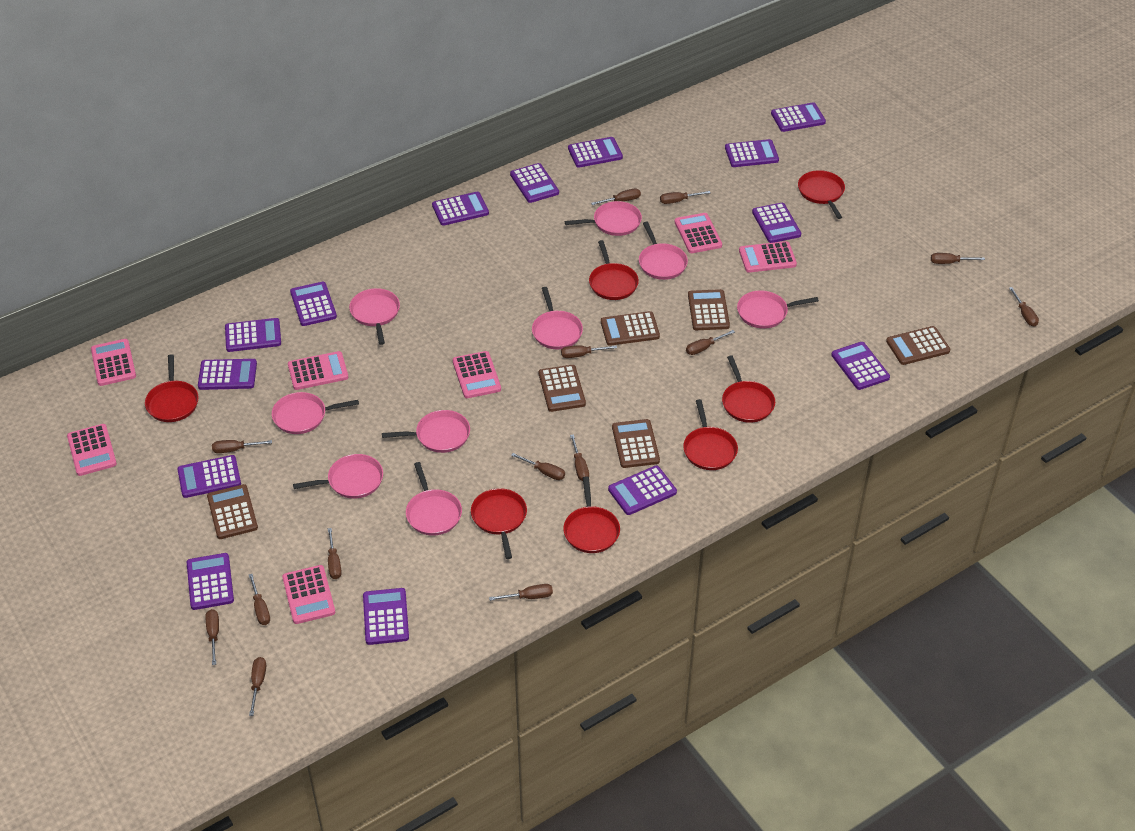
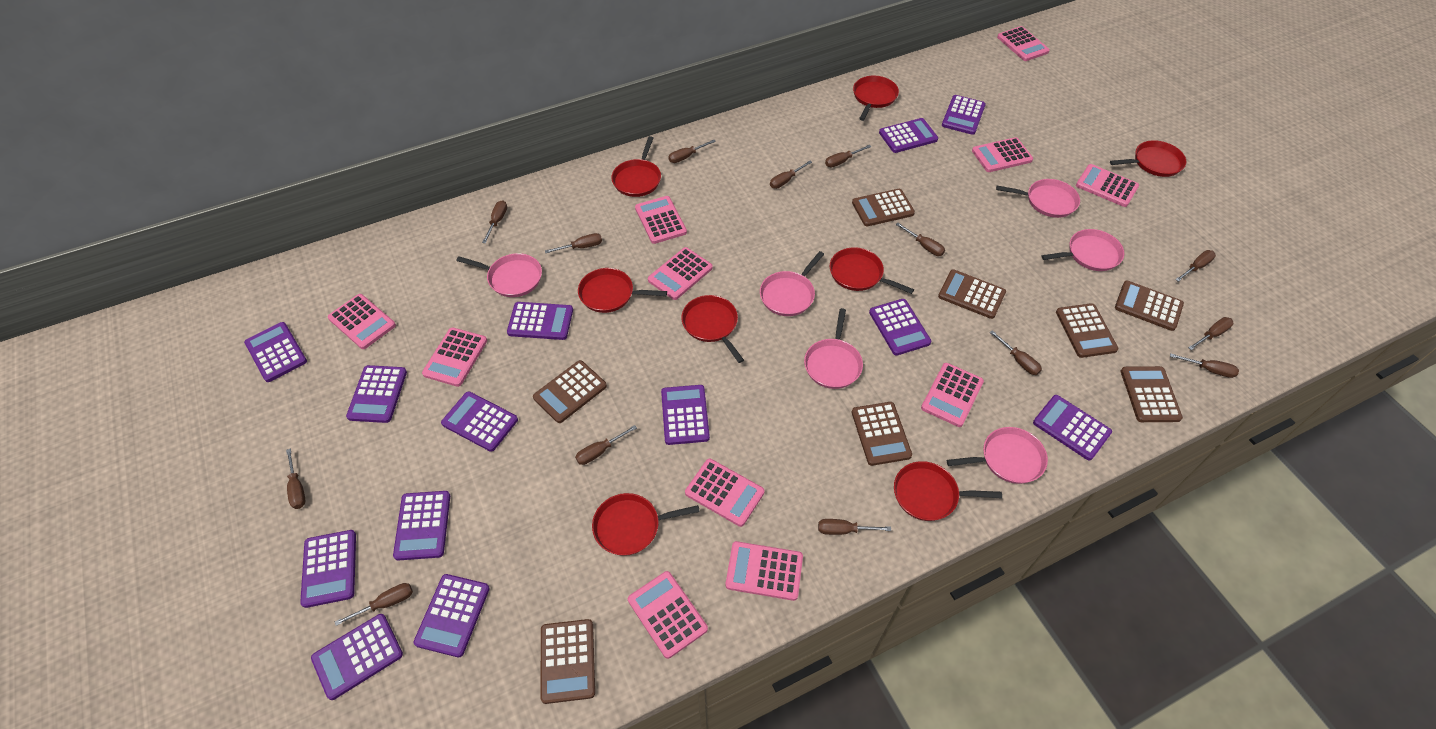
brown calculator: [207,484,258,539] [539,365,586,412] [601,311,660,346] [612,419,660,468] [688,289,730,330] [886,326,950,365] = 6 -> [533,360,607,423] [541,619,595,704] [852,189,915,226] [852,402,912,466] [938,269,1006,319] [1056,303,1118,358] [1115,281,1184,331] [1121,366,1183,422] = 8
pink calculator: [67,424,117,476] [91,339,136,386] [282,565,335,624] [288,351,348,390] [453,351,501,398] [675,213,722,253] [739,241,797,273] = 7 -> [328,294,396,349] [422,327,487,387] [628,571,708,659] [635,196,687,244] [648,247,713,300] [685,459,765,527] [726,541,803,601] [921,363,984,427] [972,137,1033,172] [997,26,1050,61] [1076,164,1139,207] = 11
pink pan: [272,392,359,434] [293,454,383,499] [349,288,400,345] [382,410,470,453] [406,462,462,536] [532,287,583,349] [564,201,642,236] [639,222,688,280] [737,290,819,329] = 9 -> [456,253,542,297] [760,251,824,316] [804,308,863,389] [947,427,1048,484] [996,179,1080,218] [1041,229,1124,271] = 6
purple calculator: [177,455,241,498] [187,553,234,610] [198,359,257,390] [225,318,281,352] [290,282,337,326] [363,588,409,645] [432,192,489,226] [510,163,559,203] [568,137,623,168] [608,466,677,515] [725,139,779,167] [752,203,801,243] [771,102,826,132] [831,342,890,390] = 14 -> [244,322,307,382] [300,530,356,608] [311,614,403,700] [346,365,407,423] [393,491,450,561] [414,574,490,657] [441,391,518,452] [507,302,573,340] [661,385,710,445] [869,299,931,356] [879,118,938,153] [942,95,986,135] [1033,395,1112,461] = 13
red pan: [145,354,199,422] [471,488,527,559] [563,477,620,553] [589,240,639,300] [683,399,738,470] [722,355,775,423] [798,170,845,219] = 7 -> [578,268,667,313] [592,493,700,556] [611,136,661,197] [681,295,744,363] [830,247,914,294] [853,76,899,121] [894,461,1002,521] [1110,140,1186,177] = 8

